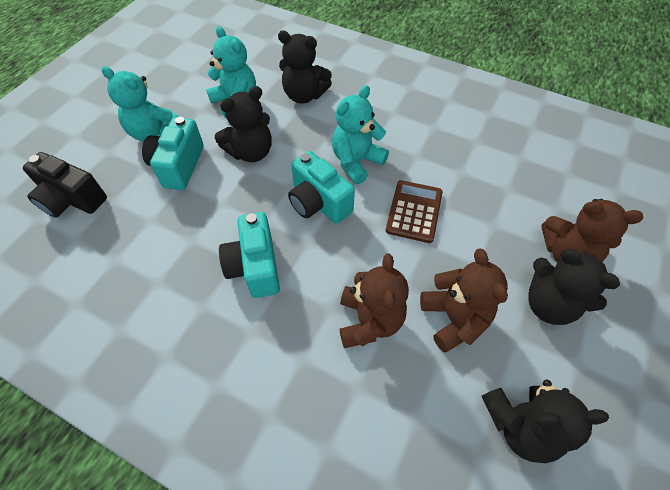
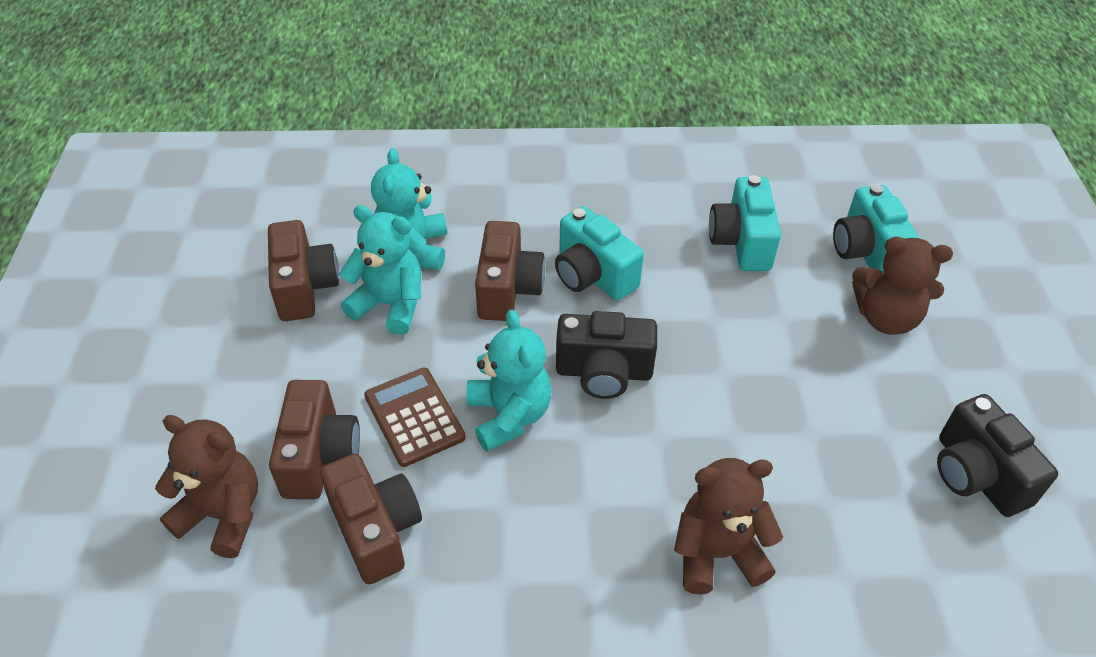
black camera: [23,152,107,218] = 1 -> [556,311,657,399] [937,394,1058,517] = 2
black teddy bear: [215,86,271,162] [278,30,332,104] [482,380,609,463] [528,249,620,325] = 4 -> none = 0
brown camera: none = 0 -> [268,220,339,321] [269,380,360,499] [320,454,422,584] [475,221,546,321] = 4

